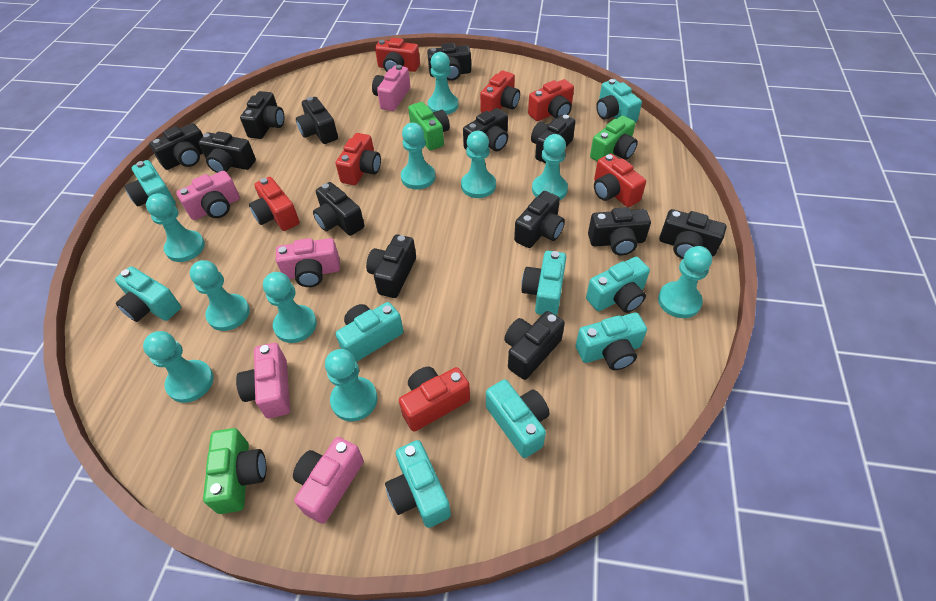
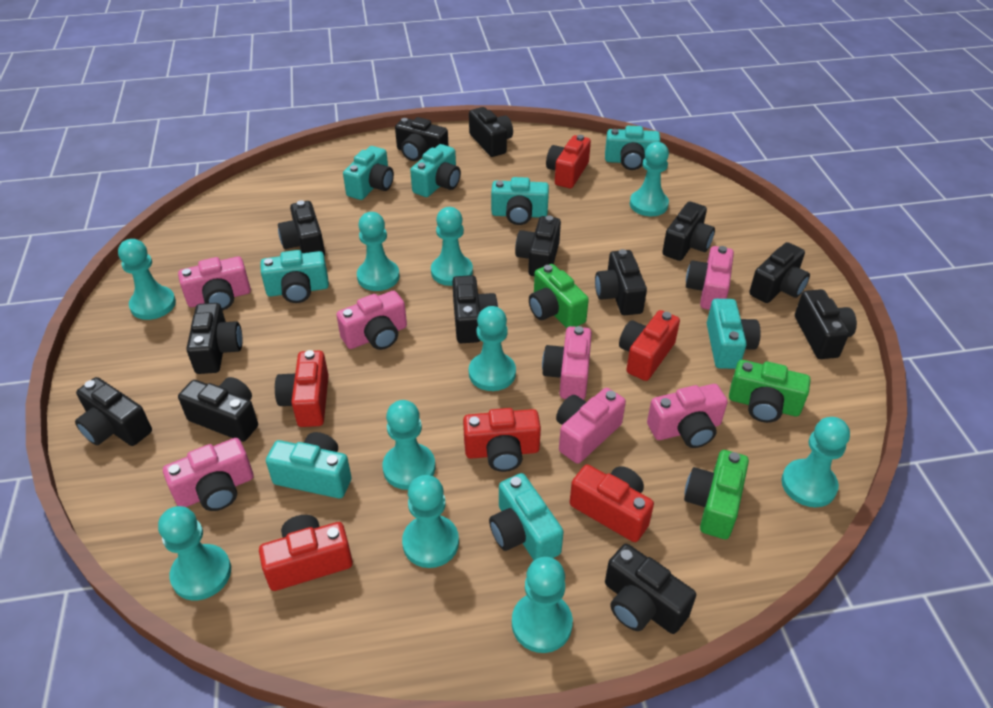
pink camera: [176,171,240,220] [236,343,290,418] [276,238,340,287] [293,437,364,524] [372,65,410,111] = 5 -> [163,438,253,511] [178,256,251,310] [336,291,407,350] [542,326,592,400] [556,388,626,464] [647,384,728,448] [686,246,734,310] = 7
red camera: [249,177,299,231] [336,133,381,185] [375,38,420,72] [399,367,470,432] [480,71,520,113] [528,79,574,121] [594,154,646,207] = 7 -> [259,515,353,591] [275,350,329,427] [463,408,541,472] [546,135,591,188] [570,464,654,542] [619,310,680,381] = 6
turquoise camera: [115,266,181,322] [124,160,176,207] [336,302,403,362] [385,440,451,528] [486,379,550,458] [521,251,566,316] [576,312,647,370] [586,257,650,313] [596,79,642,123] = 9 -> [260,250,329,303] [266,432,351,498] [343,146,394,200] [410,144,461,197] [489,473,564,560] [491,177,549,225] [605,126,660,170] [707,299,761,369] = 8

